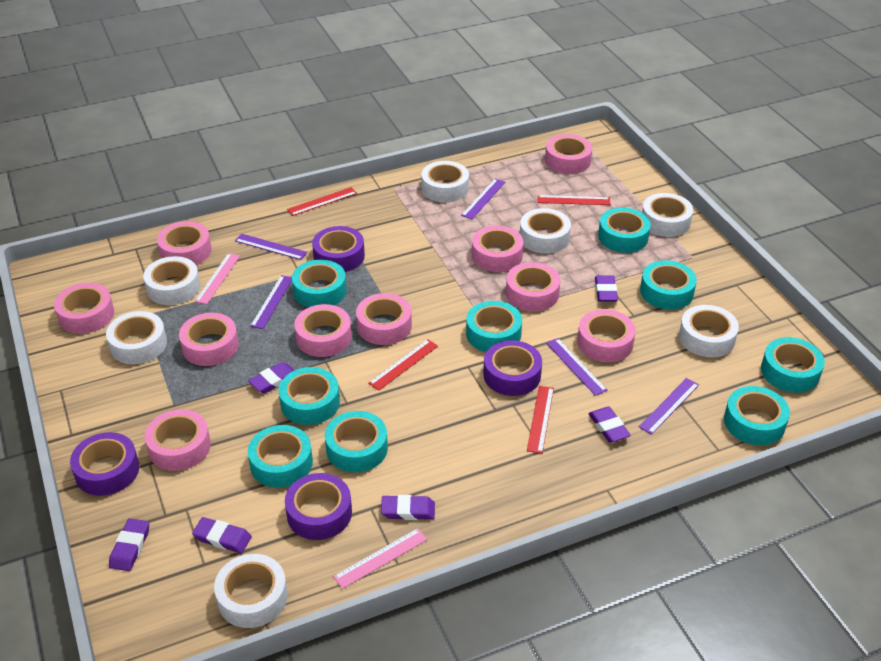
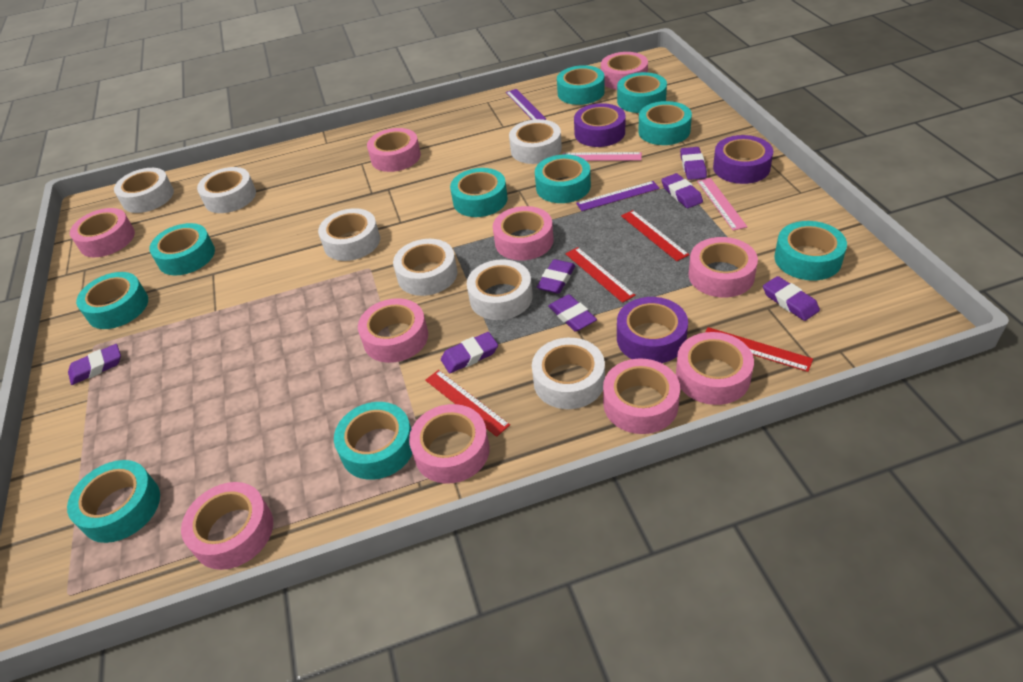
purple eraser: [109,518,149,571] [192,517,252,553] [248,362,295,393] [381,495,435,520] [588,406,631,442] [595,275,618,302] = 6 -> [68,344,121,385] [441,332,498,373] [537,259,575,294] [548,294,597,332] [661,173,703,208] [680,147,707,180] [763,276,820,321] = 7
purple ruler: [235,233,307,260] [250,275,292,329] [461,179,505,219] [546,338,607,396] [639,378,699,435] = 5 -> [506,89,546,120] [576,181,660,211] = 2
purple tape: [70,432,139,496] [285,473,352,540] [312,226,365,272] [483,340,542,396] = 4 -> [574,103,626,147] [617,297,688,363] [713,135,773,184] = 3
turquoise tape: [248,425,313,488] [279,367,340,425] [292,260,347,308] [325,411,388,472] [466,301,522,352] [598,208,651,253] [640,260,697,310] [724,386,790,445] [761,337,825,393] = 9 -> [67,460,160,543] [76,272,148,329] [149,223,215,275] [334,402,412,480] [450,168,508,217] [535,154,591,203] [557,65,605,105] [617,72,667,113] [638,101,692,145] [774,221,847,280] = 10

